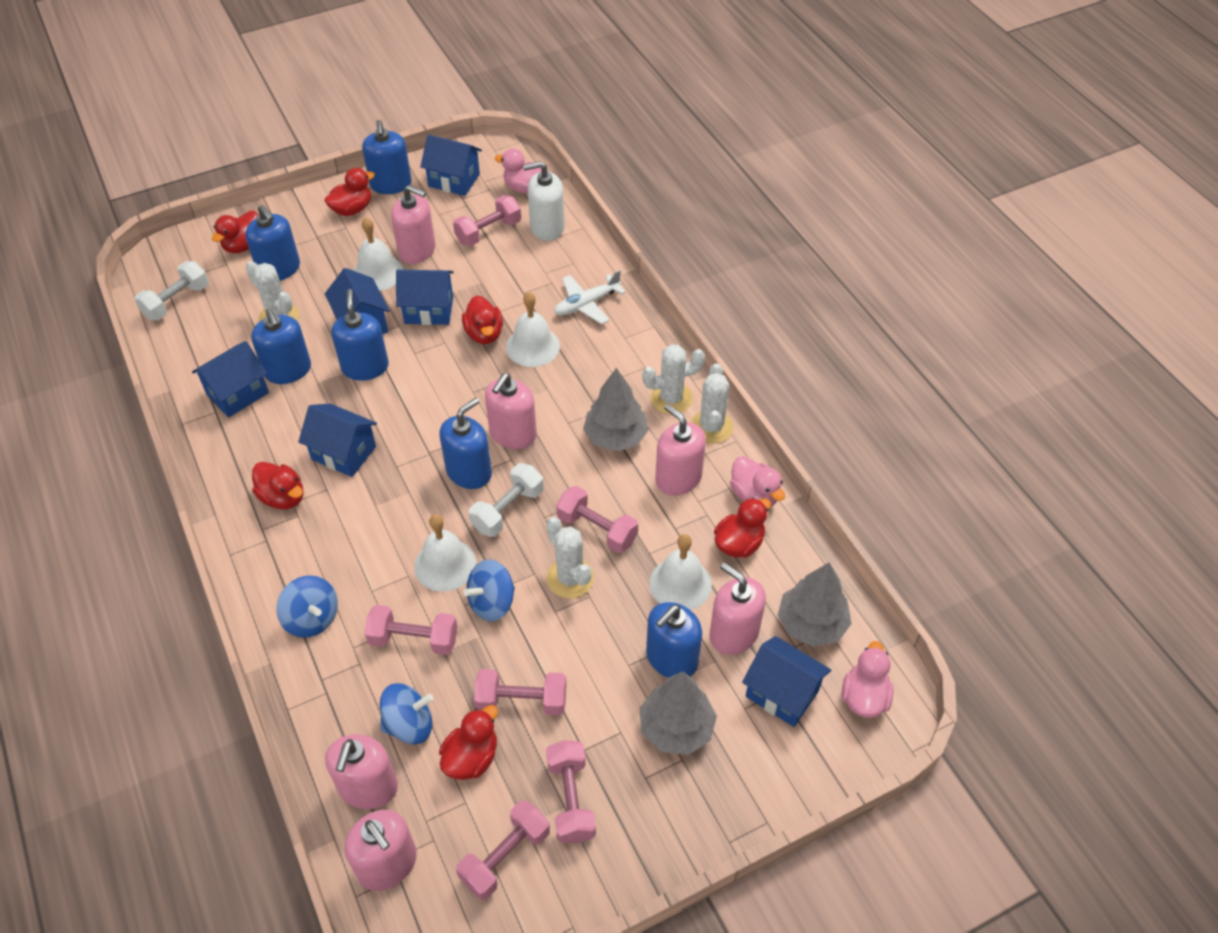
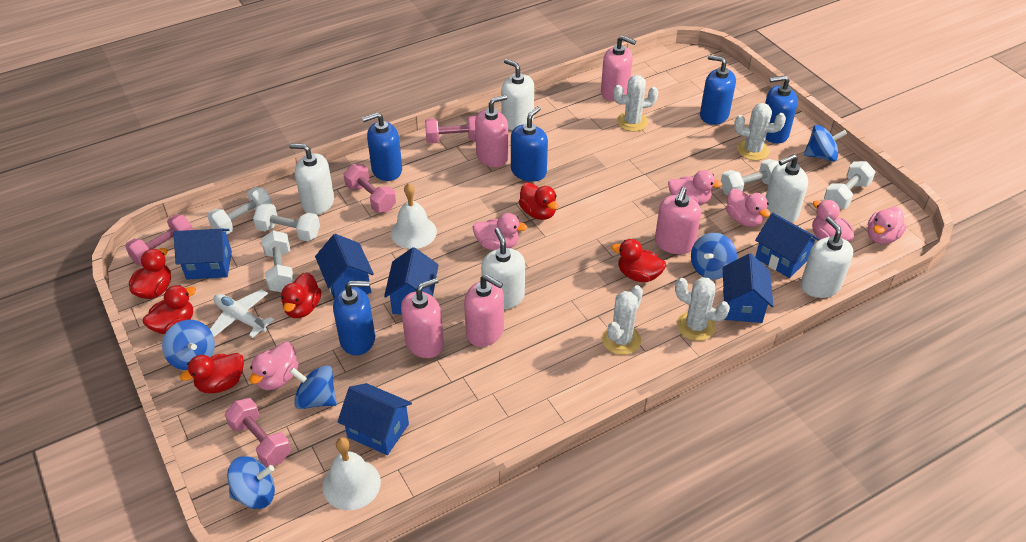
blue soap dispenser: [245,205,300,281] [251,308,311,384] [331,289,389,381] [362,120,412,194] [439,398,492,489] [646,602,702,678] = 6 -> [333,281,375,355] [362,112,402,181] [511,106,548,182] [700,55,736,125] [765,75,798,143] = 5
blue spinning top: [277,575,338,638] [380,683,434,744] [463,559,515,621] = 3 -> [162,320,215,370] [227,456,275,509] [290,365,337,409] [691,233,737,280] [804,125,847,162] = 5
grey tree: [583,368,649,452] [639,671,717,755] [778,562,852,647] = 3 -> none = 0
pink duck: [495,149,542,194] [730,456,785,507] [842,641,894,718] = 3 -> [249,342,299,390] [473,213,528,250] [668,170,722,206] [726,189,771,227] [812,200,854,242] [867,206,907,244] = 6
pink dumbbell: [365,605,457,655] [453,195,521,246] [456,800,550,900] [474,669,566,716] [546,740,596,844] [556,486,638,553] = 6 -> [125,214,193,266] [225,398,291,467] [343,164,396,213] [425,116,476,144] = 4
pink soap dispenser: [325,734,398,809] [344,810,417,891] [391,185,435,264] [485,373,537,449] [655,404,706,496] [710,563,766,655] = 6 -> [401,278,444,358] [464,275,504,347] [475,95,508,167] [601,36,636,101] [655,187,701,254] = 5
white bell: [353,217,403,291] [414,514,476,591] [506,292,560,367] [649,534,712,610] = 4 -> [323,437,381,510] [391,183,437,249] = 2
white dumbbell: [134,261,209,320] [469,463,544,537] = 2 -> [207,187,272,234] [253,203,320,241] [261,231,295,292] [721,159,779,195] [824,161,875,209] = 5
white soap dispenser: [523,161,565,241] = 1 -> [289,143,334,215] [481,228,525,310] [501,59,534,130] [766,154,808,223] [801,217,853,298] = 5

